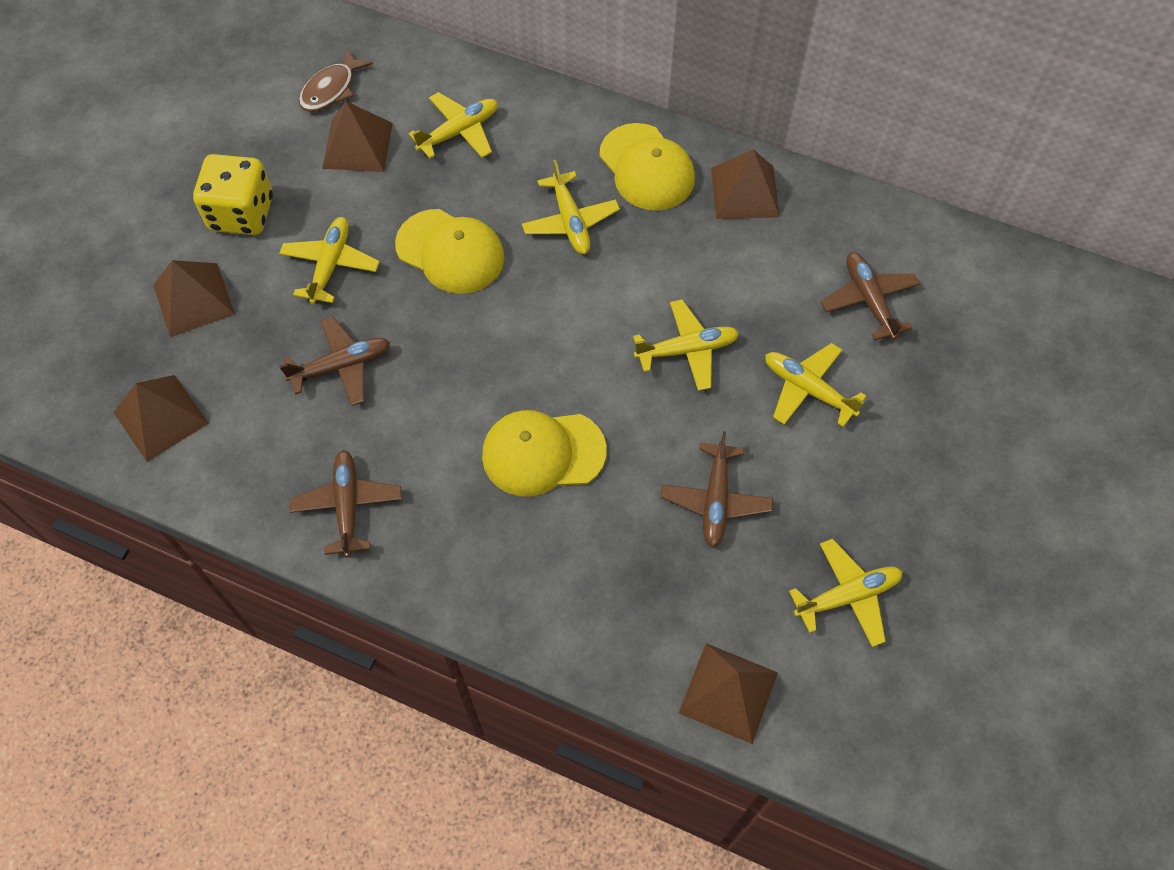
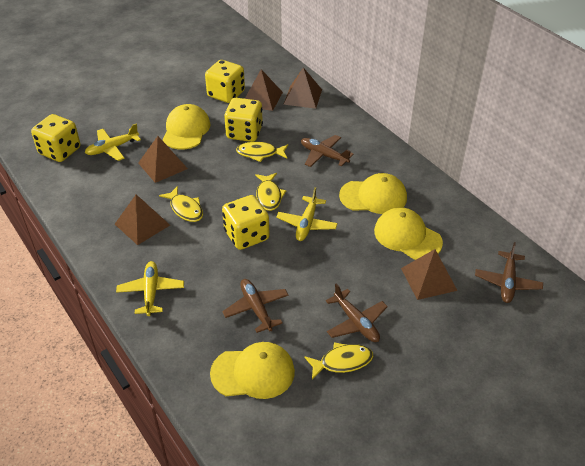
brown fish: [299,49,373,112] = 1 -> none = 0
yellow cap: [395,209,505,294] [482,410,607,497] [599,123,695,211] = 3 -> [163,104,210,150] [210,342,295,399] [339,173,407,214] [374,207,443,260] = 4
yellow dice: [193,154,273,235] = 1 -> [31,114,81,162] [205,60,245,103] [222,195,270,250] [224,98,263,142] = 4
yellow fish: none = 0 -> [159,186,203,222] [236,142,288,162] [255,173,286,211] [304,342,373,379] = 4
yellow plane: [279,217,380,304] [409,92,498,158] [522,159,620,254] [633,300,739,391] [765,343,867,427] [789,539,903,647] = 6 -> [85,123,141,161] [116,261,184,316] [276,187,338,241] = 3

